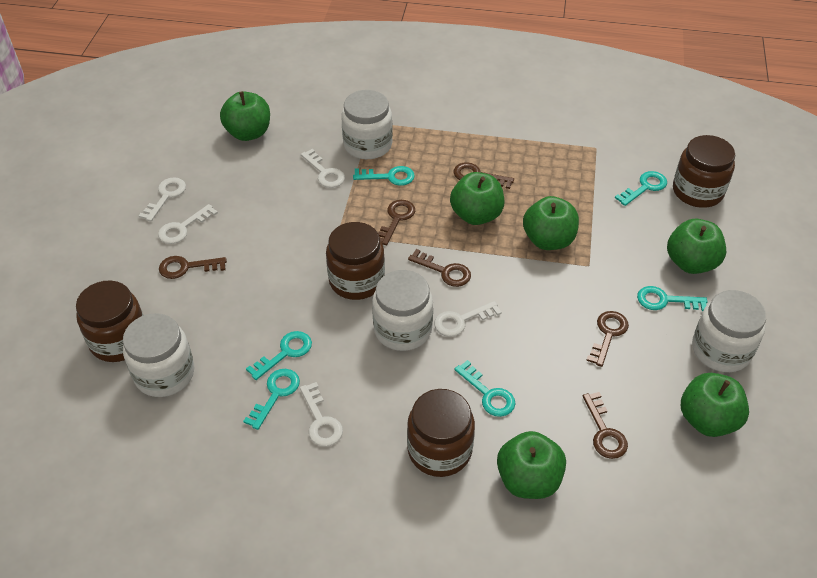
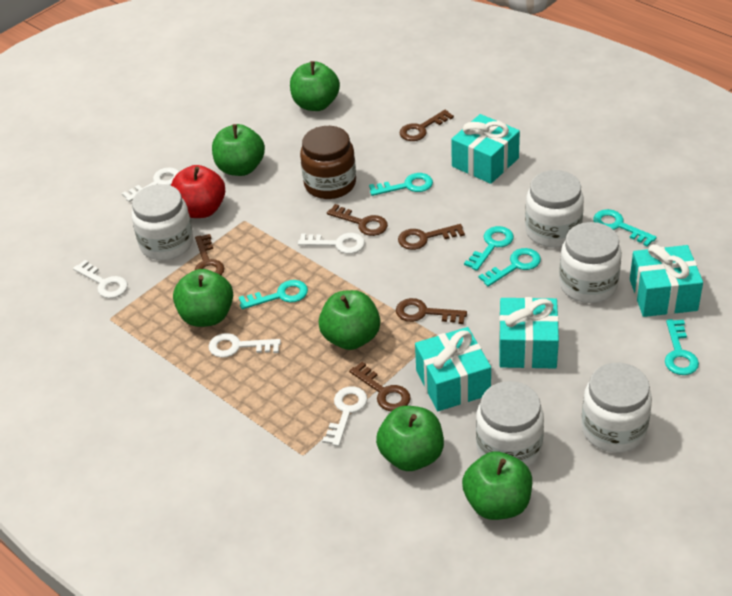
brown jar: [76,280,144,362] [326,222,385,300] [407,389,475,477] [673,135,735,208] = 4 -> [300,126,356,199] = 1
red apple: none = 0 -> [171,165,225,218] = 1
turquoise gift: none = 0 -> [415,327,491,411] [451,114,520,184] [499,297,559,369] [630,244,703,317] = 4
white jar: [123,313,194,397] [341,90,393,159] [372,270,433,351] [692,290,766,372] = 4 -> [132,184,193,260] [476,381,544,467] [525,170,584,248] [559,222,622,303] [581,363,652,453] = 5

